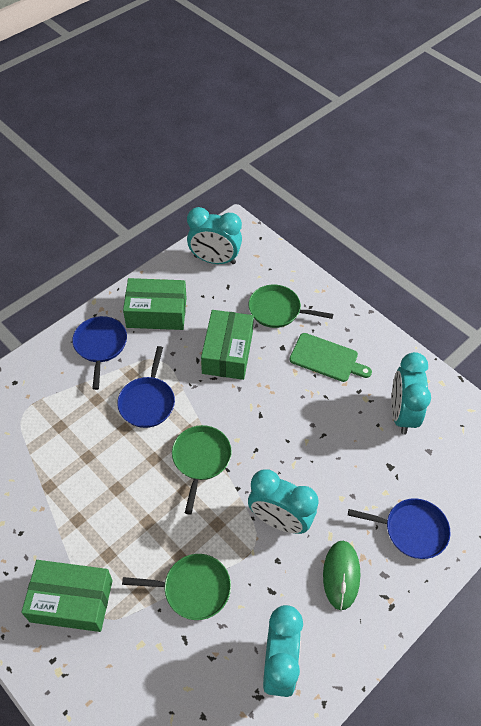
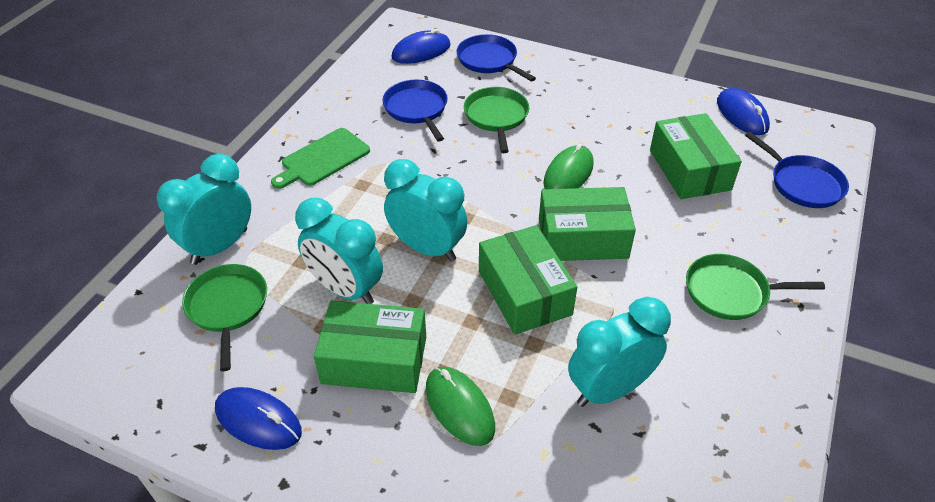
blue mouse: none = 0 -> [215,387,302,450] [391,29,450,64] [717,88,770,135] = 3
green box: [21,560,113,632] [123,278,187,330] [201,310,254,380] = 3 -> [314,301,426,393] [479,225,577,335] [539,187,636,261] [650,113,742,199] = 4
green mouse: [323,541,360,610] = 1 -> [426,367,495,446] [544,143,594,189] = 2

